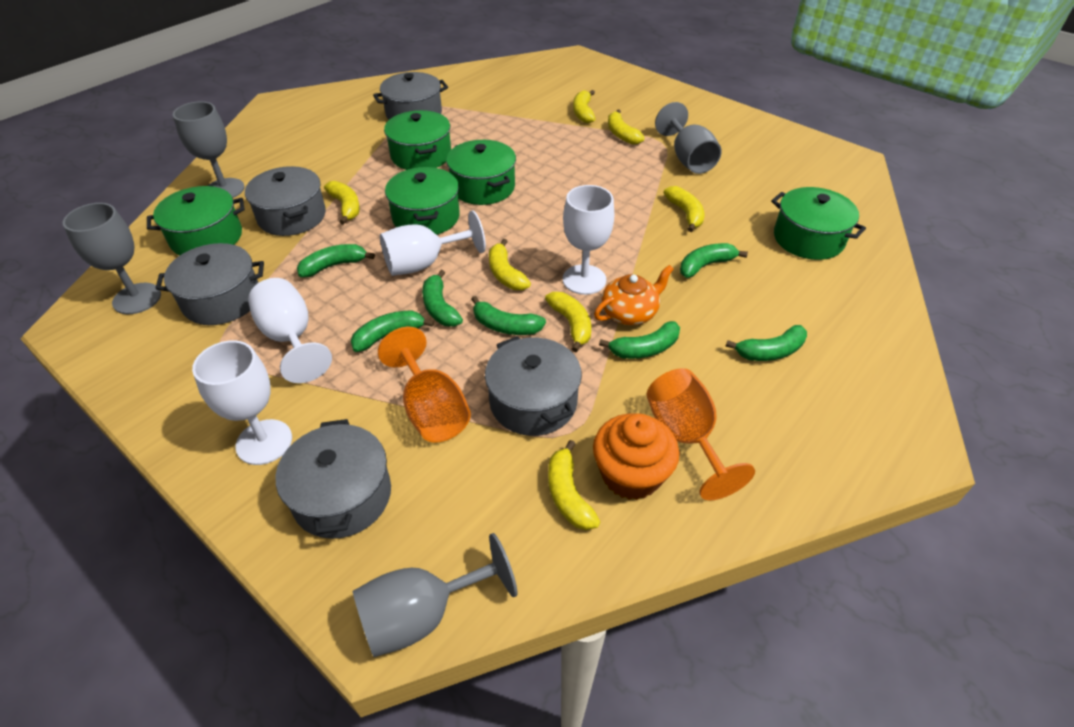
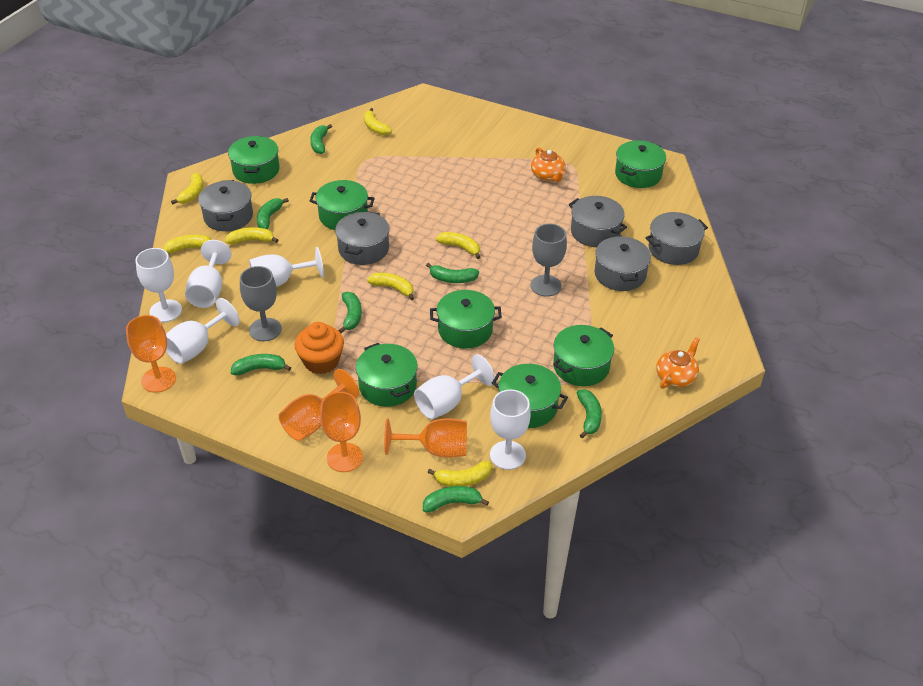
green pot: [147,186,245,256] [384,110,451,170] [385,167,460,235] [446,140,516,205] [771,187,866,260] = 5 -> [228,136,280,184] [310,180,375,230] [356,343,418,407] [430,290,502,349] [492,364,568,428] [553,325,614,386] [615,140,666,188] = 7
grey goblet: [63,203,161,314] [173,101,245,198] [353,533,517,657] [655,102,722,174] = 4 -> [240,266,282,341] [531,223,567,297] = 2
orange goblet: [378,327,471,443] [646,368,755,500] = 2 -> [126,315,176,393] [279,369,359,441] [320,392,363,472] [384,418,467,458] = 4
orange teapot: [594,265,674,325] = 1 -> [531,147,566,182] [656,337,700,389] = 2
white goblet: [192,340,292,465] [248,278,332,383] [380,211,486,276] [563,185,614,295] = 4 -> [136,248,182,322] [166,298,240,364] [185,240,232,308] [249,247,324,287] [414,355,495,419] [490,390,531,470] = 6

